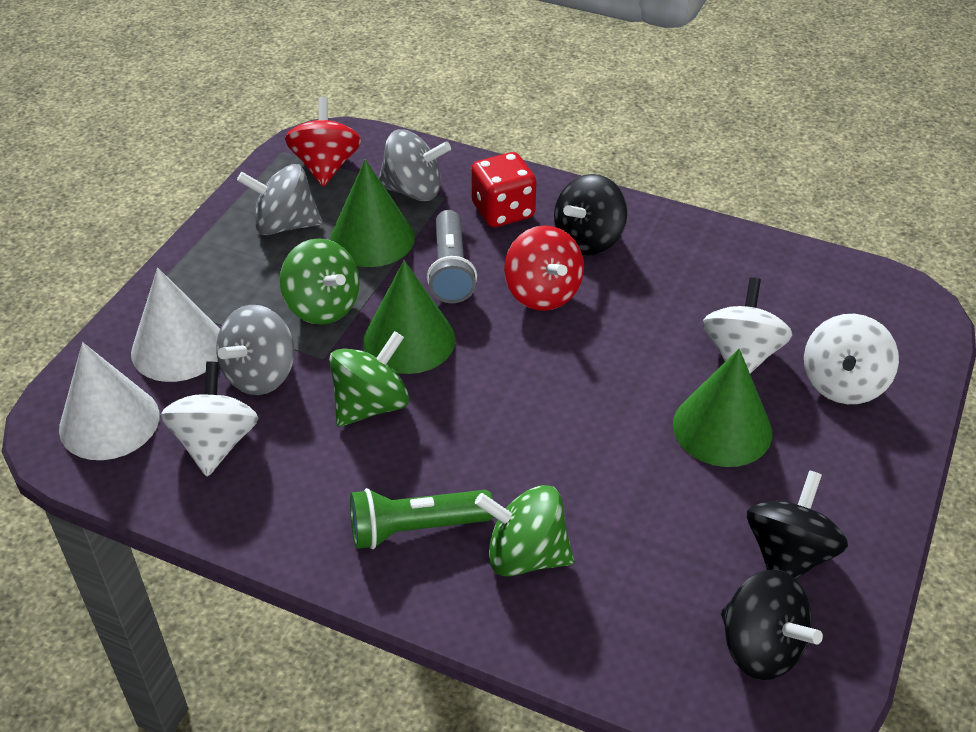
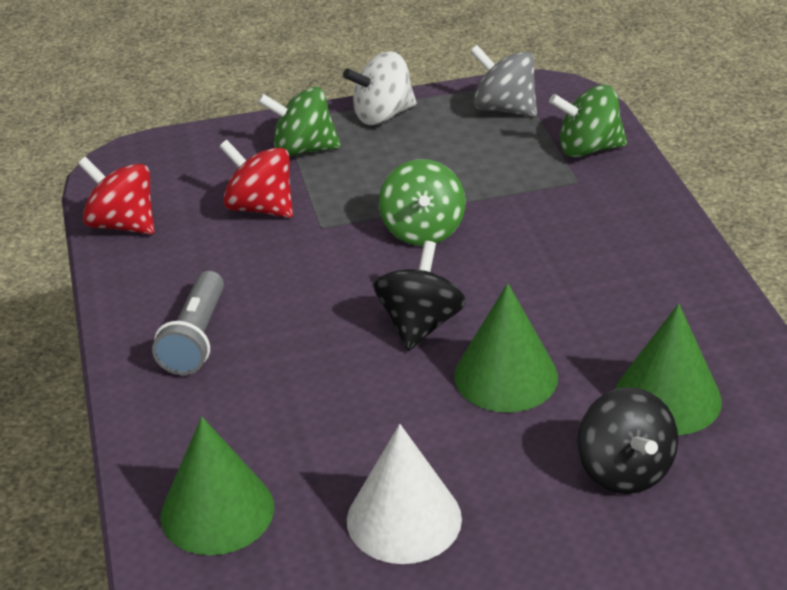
black spinning top: [554,174,627,255] [721,569,823,680] [747,470,848,579] = 3 -> [374,241,466,351] [577,387,678,494] = 2
green flashlight: [350,488,494,549] = 1 -> none = 0
grey spinning top: [216,305,294,395] [237,164,323,235] [378,129,451,201] = 3 -> [470,45,537,117] = 1
red dice: [471,152,536,227] = 1 -> none = 0
white cone: [59,342,159,460] [131,268,220,382] = 2 -> [347,424,462,564] = 1
white spinning top: [161,361,258,477] [702,278,792,374] [804,314,899,404] = 3 -> [343,51,417,125] = 1

